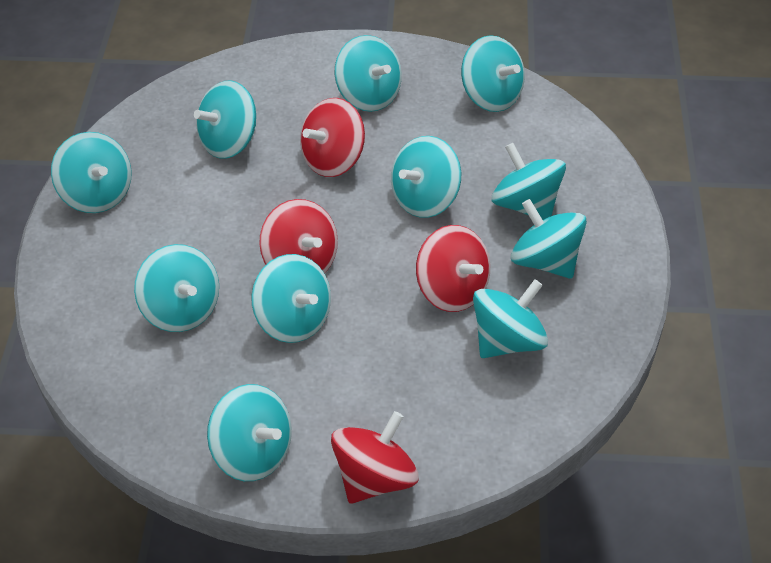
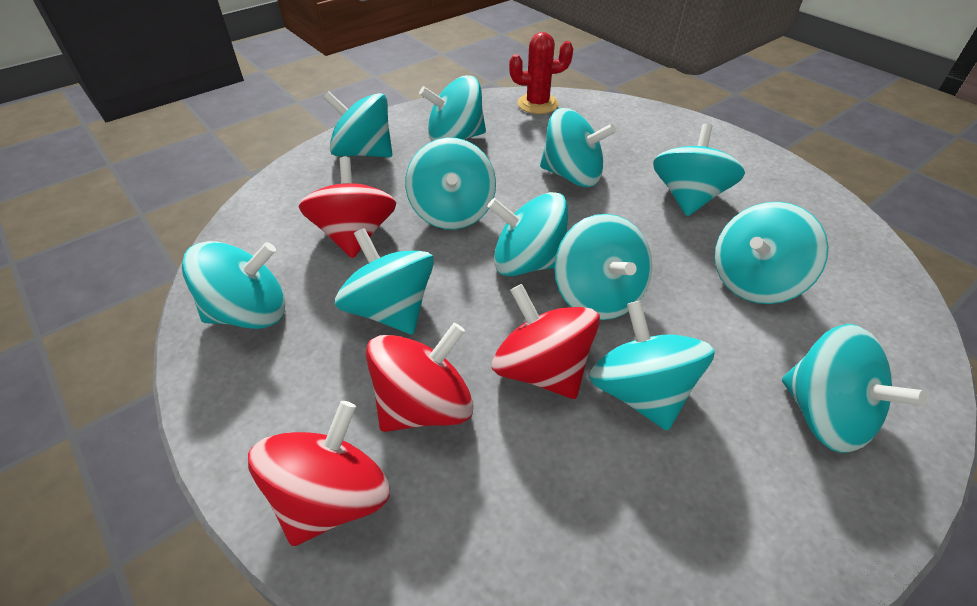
red cactus: none = 0 -> [509,32,573,114] = 1
turquoise spinning top: [51,132,132,213] [134,244,219,332] [194,81,256,159] [207,384,292,481] [252,254,331,343] [334,35,402,112] [391,136,461,218] [461,35,525,112] [473,279,548,358] [492,143,566,220] [511,199,587,279] = 11 -> [182,241,285,329] [323,91,392,157] [335,228,434,334] [405,137,496,230] [419,75,486,142] [487,192,568,276] [540,108,616,187] [554,214,653,320] [589,300,715,431] [653,123,745,216] [715,202,828,304] [782,324,927,453] = 12

